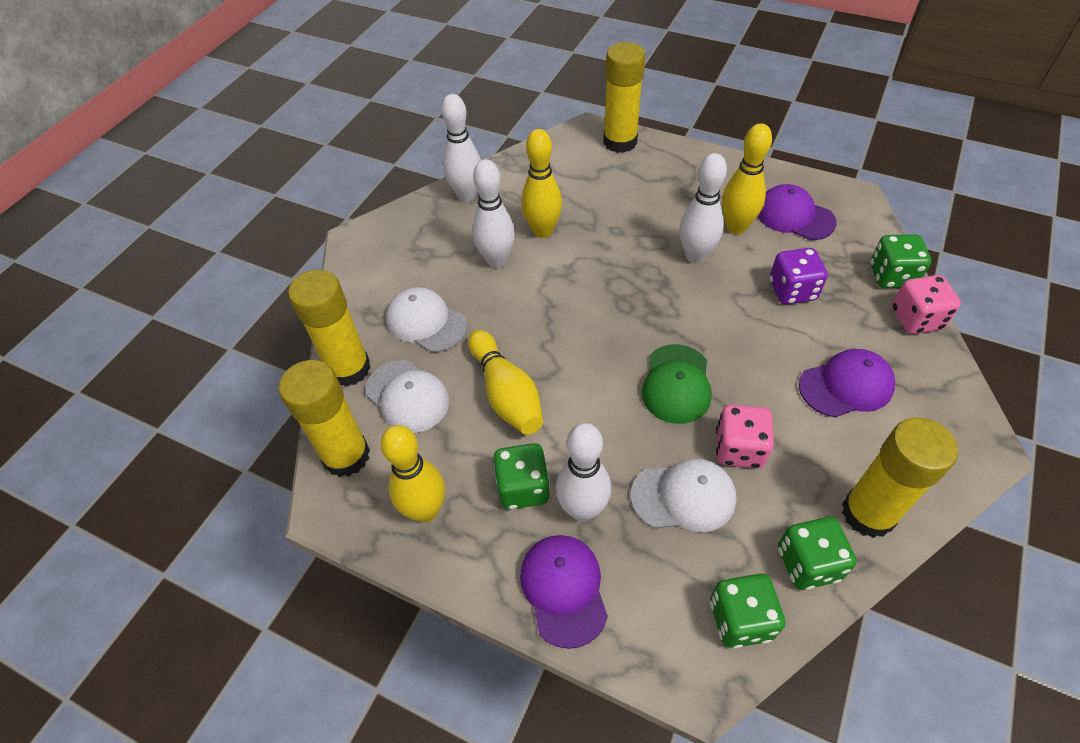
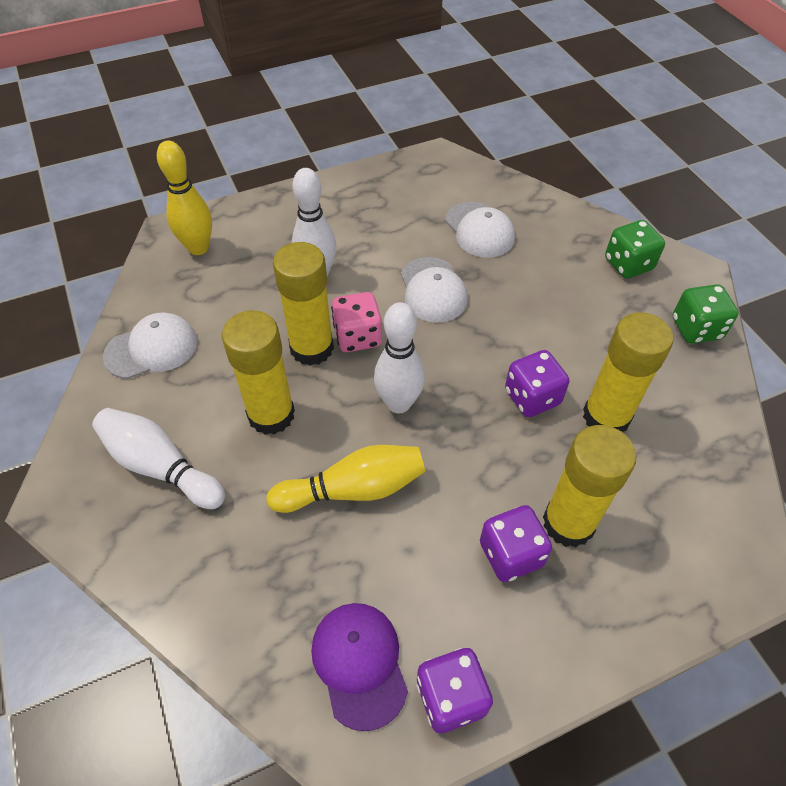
green cap: [642,344,712,424] = 1 -> none = 0
green dice: [493,443,550,510] [710,574,785,648] [778,517,857,590] [870,234,931,288] = 4 -> [605,220,665,279] [673,284,739,344] = 2
pink dice: [716,405,774,468] [892,275,961,334] = 2 -> [331,292,382,352] = 1
purple cap: [520,535,608,649] [757,184,836,240] [799,349,895,418] = 3 -> [311,603,408,731] = 1
purple dice: [770,248,828,305] = 1 -> [416,648,493,733] [480,505,552,582] [505,350,570,417] = 3
white bowling pin: [441,94,481,202] [472,159,515,268] [556,423,611,522] [679,153,727,264] = 4 -> [92,408,225,509] [292,168,336,277] [374,302,425,414] = 3
yellow bowling pin: [380,425,445,523] [468,330,543,435] [521,129,562,238] [722,123,772,234] = 4 -> [157,141,212,255] [267,445,425,513] = 2

